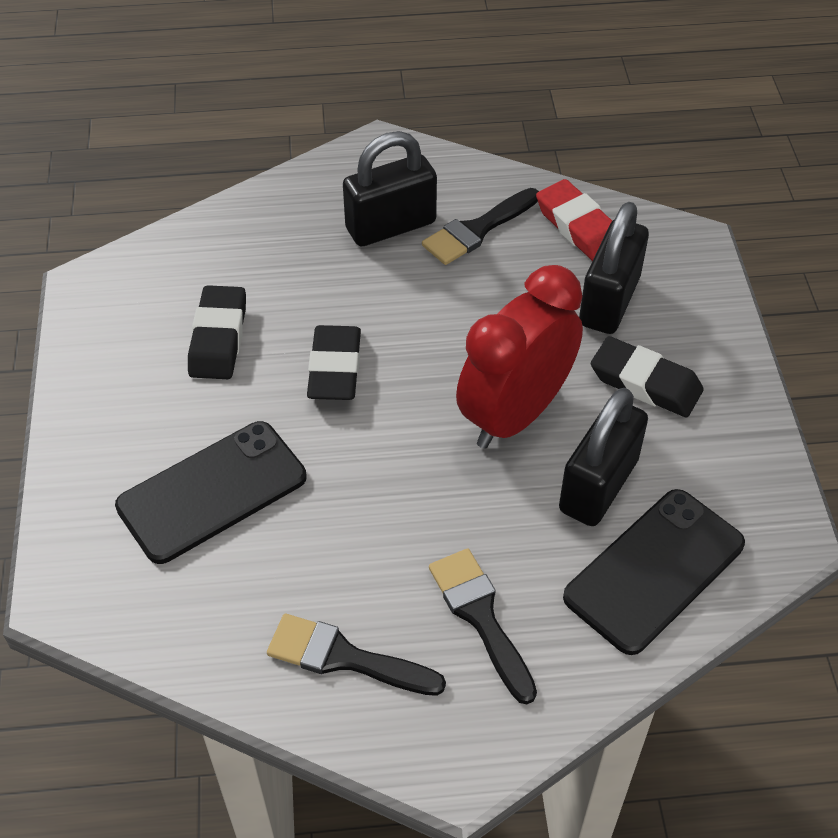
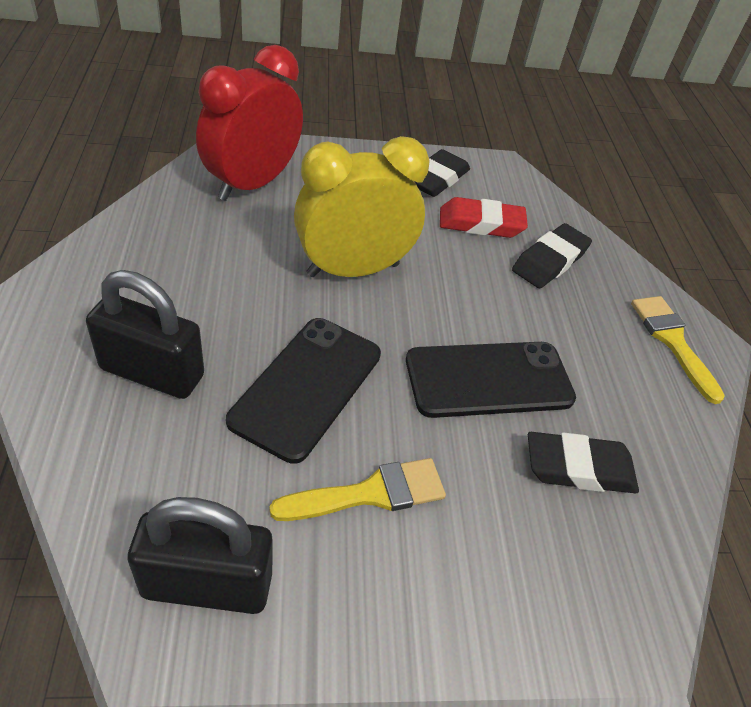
black brush: [267,613,446,696] [422,188,539,265] [429,548,537,704] = 3 -> none = 0
black padlock: [343,131,437,246] [559,388,648,526] [579,202,649,334] = 3 -> [86,270,204,399] [127,497,273,614] = 2
yellow brush: none = 0 -> [269,458,446,521] [631,296,725,404] = 2
yellow clock: none = 0 -> [294,136,430,277] = 1

